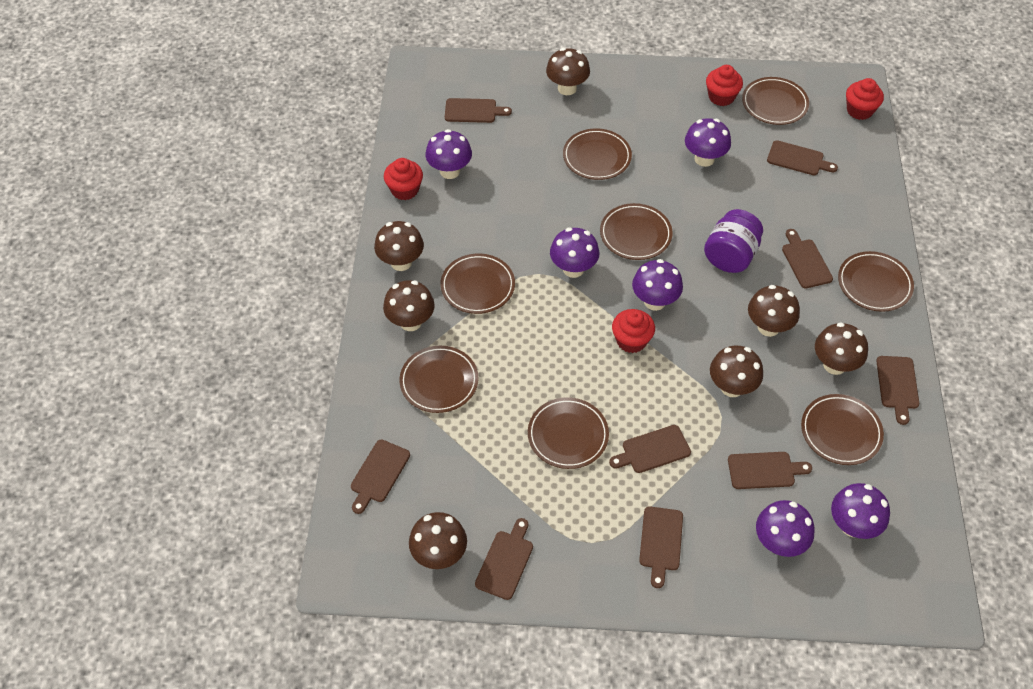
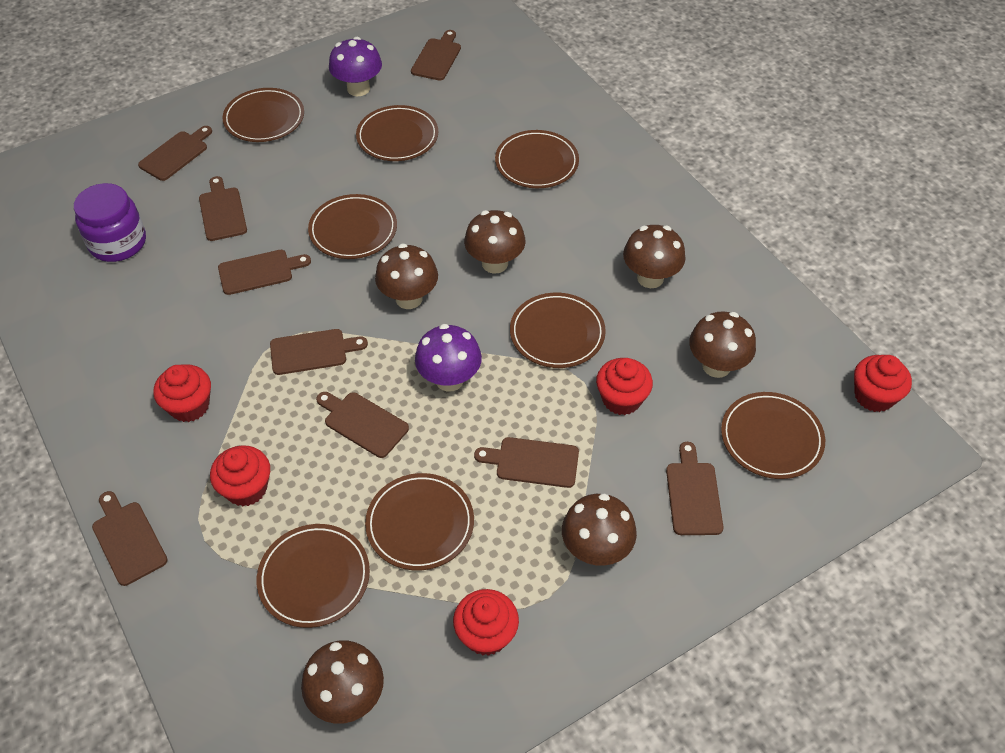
brown mushroom: [374,221,424,271] [383,280,435,331] [409,512,467,569] [546,48,590,95] [710,346,763,397] [748,285,800,337] [815,323,868,375] = 7 -> [301,640,384,724] [375,243,438,309] [464,210,525,274] [562,493,637,566] [623,225,686,288] [689,311,756,378] = 6
purple mushroom: [426,129,472,179] [550,228,599,278] [632,259,683,311] [685,118,731,167] [756,500,815,557] [831,483,890,539] = 6 -> [329,37,382,96] [415,324,482,392] = 2
red cupcake: [384,158,423,200] [612,309,655,353] [706,65,743,106] [846,78,884,120] = 4 -> [153,364,211,422] [210,445,270,506] [453,589,519,656] [596,358,653,415] [854,355,912,412] = 5

